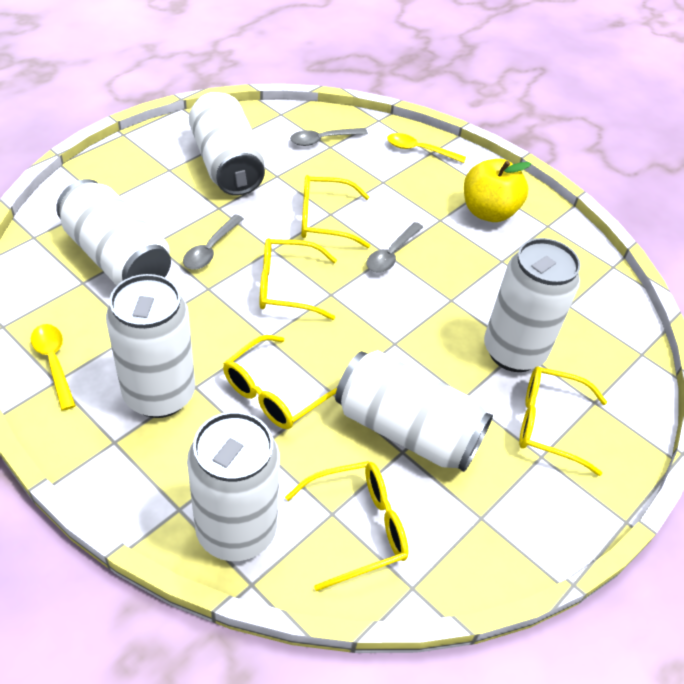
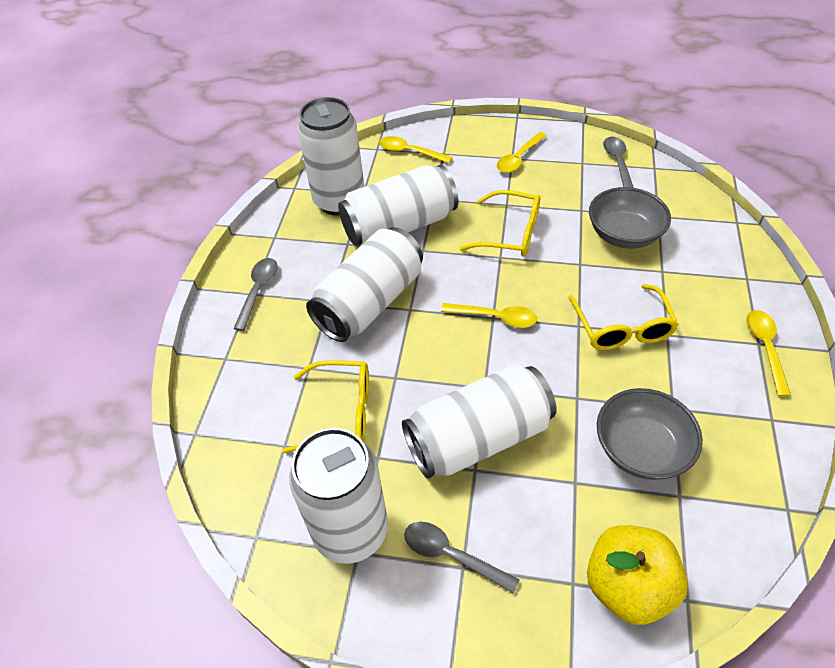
grey bowl: none = 0 -> [589,187,671,249] [597,388,703,480] = 2
white can: [56,179,171,285] [106,274,195,418] [187,412,280,561] [189,92,265,195] [335,350,493,472] [484,238,581,372] = 6 -> [289,428,388,564] [297,97,364,216] [306,227,423,342] [338,165,458,246] [402,364,556,479] = 5
yellow glasses: [223,335,337,429] [259,238,337,320] [285,461,408,591] [301,175,370,248] [519,367,607,476] = 5 -> [282,360,369,453] [459,190,540,257] [568,284,679,350] = 3
yellow spoon: [31,324,76,411] [387,133,466,163] = 2 -> [379,136,453,163] [441,303,537,328] [497,132,547,173] [746,310,791,397] = 4

